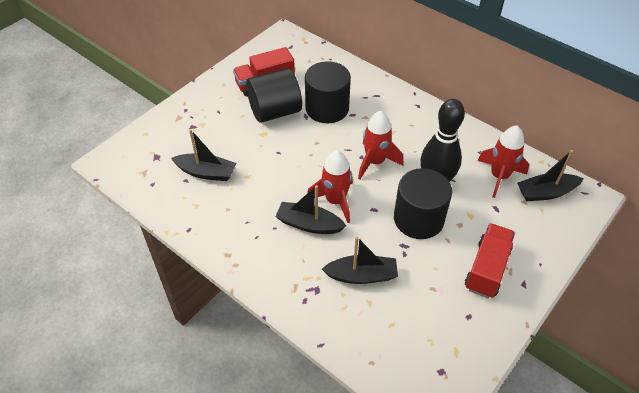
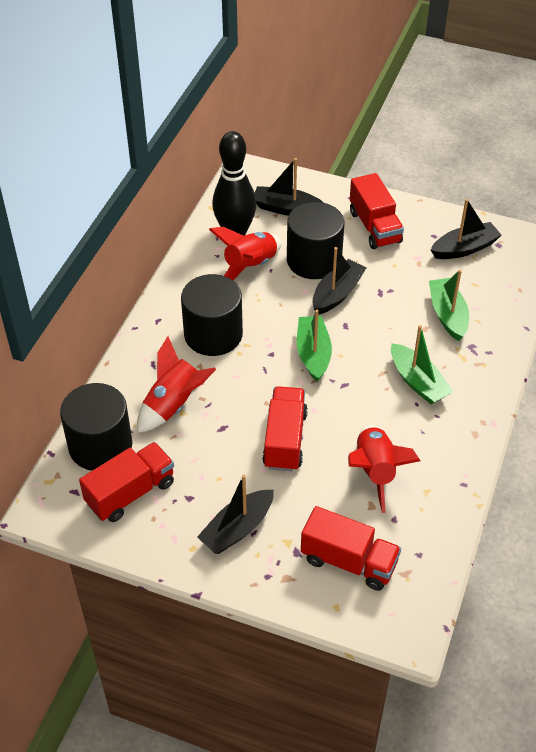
green boat: none = 0 -> [297,310,332,382] [391,325,453,404] [429,270,469,341] = 3
red truck: [233,47,295,97] [465,223,515,298] = 2 -> [79,442,174,522] [262,386,308,471] [301,506,401,591] [350,173,404,249] = 4

